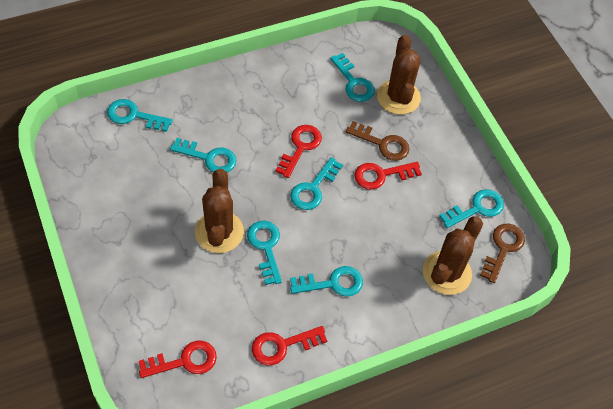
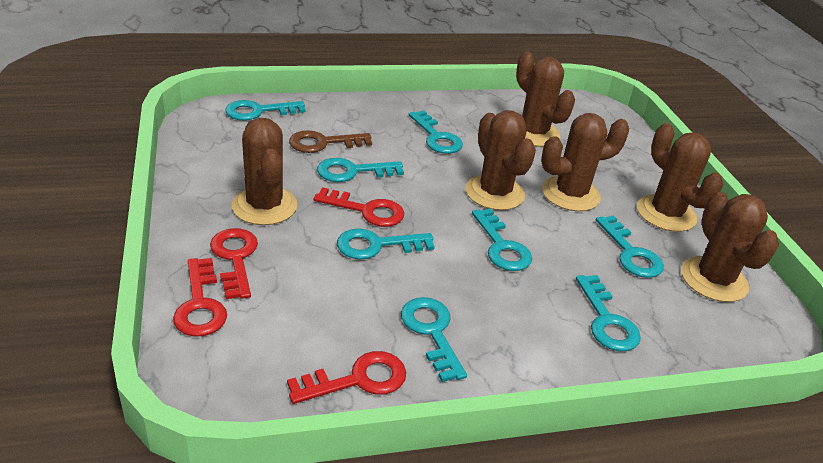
brown cactus: [195,169,244,253] [377,35,421,115] [423,216,483,295] = 3 -> [232,118,298,225] [466,110,536,210] [516,51,575,147] [541,113,629,211] [637,123,723,232] [681,192,779,302] = 6
brown key: [346,121,409,161] [480,224,525,283] = 2 -> [289,130,372,153] = 1
turquoise key: [107,99,173,132] [170,138,236,173] [247,221,282,285] [290,157,343,210] [290,266,363,297] [330,53,375,102] [440,189,504,228] = 7 -> [225,100,306,121] [317,158,404,182] [337,229,435,259] [401,297,467,382] [409,110,463,154] [472,209,532,271] [576,275,641,351] [596,215,664,278] = 8

